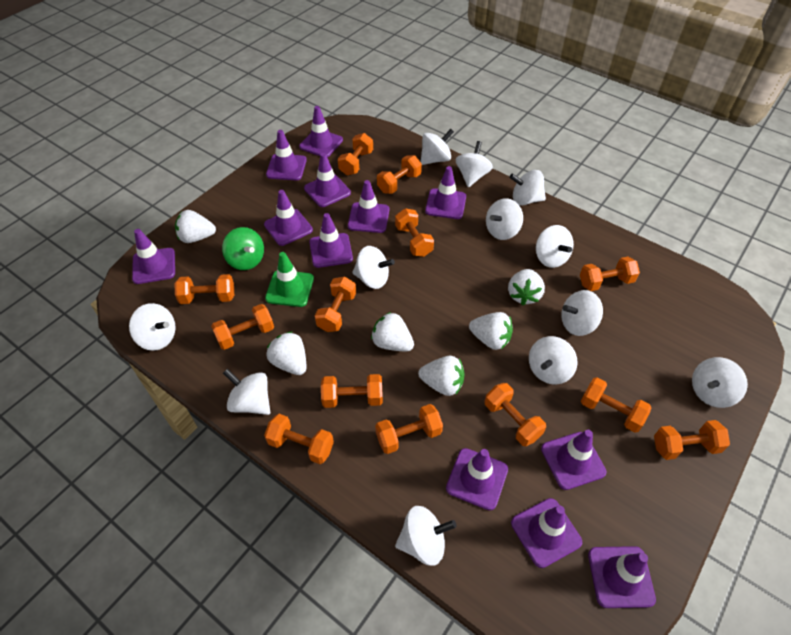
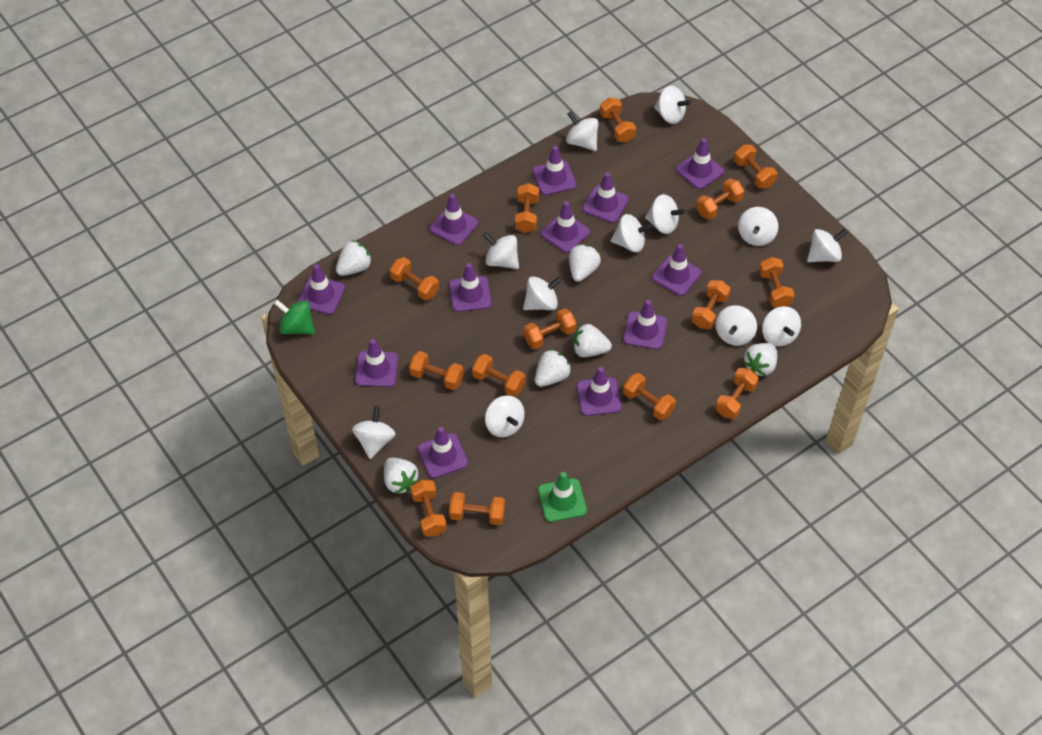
orange dumbbell: [175,274,234,304] [211,304,274,350] [264,414,334,464] [315,277,356,332] [321,374,383,408] [338,133,373,175] [375,404,443,454] [377,155,422,194] [395,208,434,257] [485,383,546,446] [580,257,640,291] [581,377,651,432] [654,420,730,460] = 13 -> [390,257,439,301] [409,351,464,390] [411,480,447,536] [449,492,505,525] [472,354,526,397] [515,183,539,233] [524,308,577,349] [600,98,636,142] [623,373,676,420] [691,280,731,329] [696,179,744,220] [715,368,759,419] [734,145,777,189] [759,257,795,307] = 14

